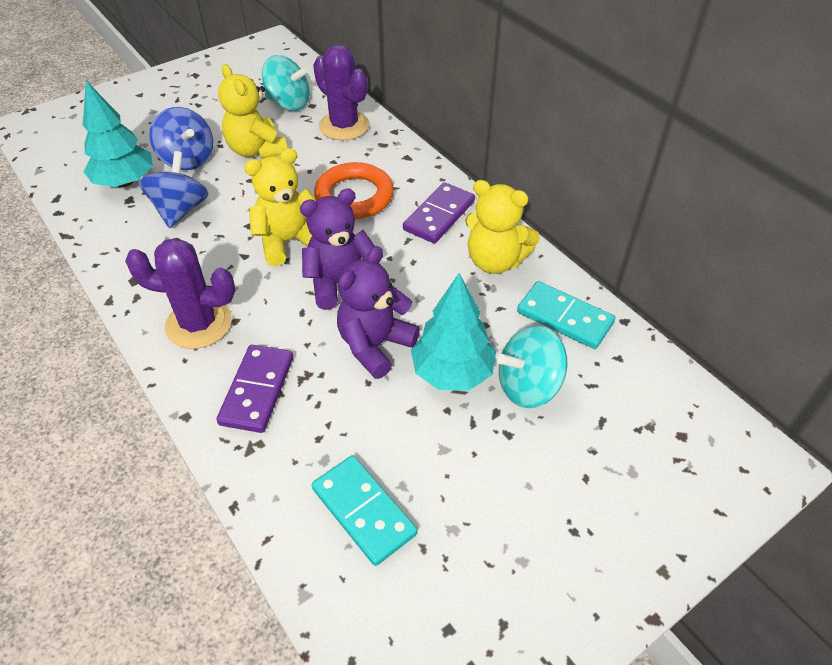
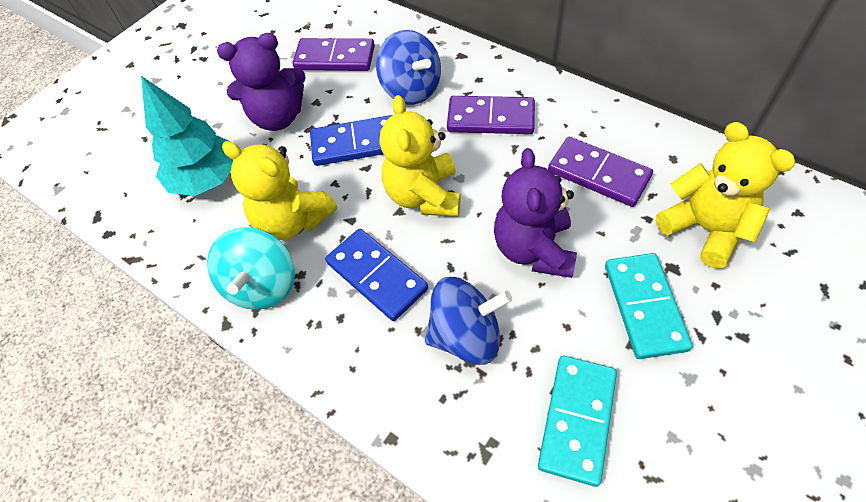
blue domino: none = 0 -> [310,115,393,166] [325,229,428,321] = 2
orange ring: [314,162,394,219] = 1 -> none = 0
purple cactus: [125,238,235,349] [313,45,369,141] = 2 -> none = 0
purple domino: [216,345,293,433] [403,182,475,244] = 2 -> [293,38,375,71] [447,96,535,134] [548,137,653,207] = 3
turquoise spinning top: [262,55,310,111] [497,326,567,408] = 2 -> [207,227,295,310] = 1
turquoise tree: [83,81,153,187] [411,273,496,390] = 2 -> [141,76,233,196] = 1

